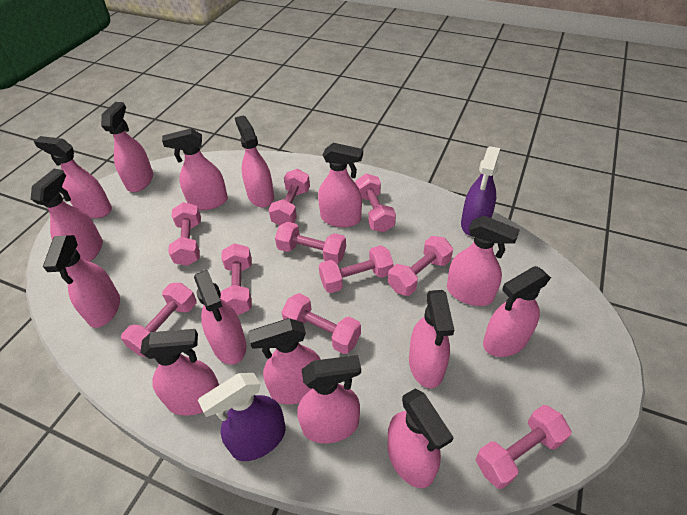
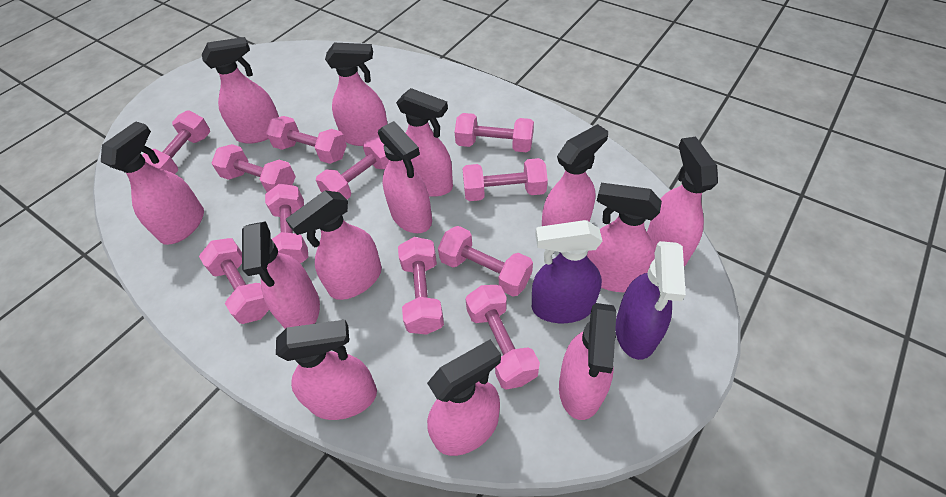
pink dumbbell: [121,283,196,357] [168,202,201,266] [220,243,252,315] [269,169,310,225] [275,222,346,264] [281,293,361,354] [319,245,394,293] [355,174,396,232] [388,236,453,296] [476,405,571,489] = 10 -> [142,110,210,174] [199,238,269,324] [212,144,296,192] [265,184,308,263] [266,116,347,164] [316,137,389,199] [398,237,444,335] [438,226,533,297] [455,113,534,152] [462,158,548,201] [466,285,540,390] = 11
pink spray bottle: [31,169,103,262] [33,136,112,218] [43,235,120,328] [101,102,153,192] [140,329,219,416] [162,128,228,210] [194,270,247,365] [235,115,274,207] [248,318,321,404] [297,355,361,443] [318,143,363,227] [388,388,454,488] [409,290,454,388] [447,216,520,306] [483,266,551,357] = 15 -> [101,121,204,245] [202,37,279,144] [242,221,320,329] [276,320,377,420] [285,190,382,300] [325,43,388,146] [378,121,432,233] [396,88,453,196] [427,340,501,456] [542,124,608,226] [559,303,616,420] [587,183,662,292] [647,137,718,267] = 13

